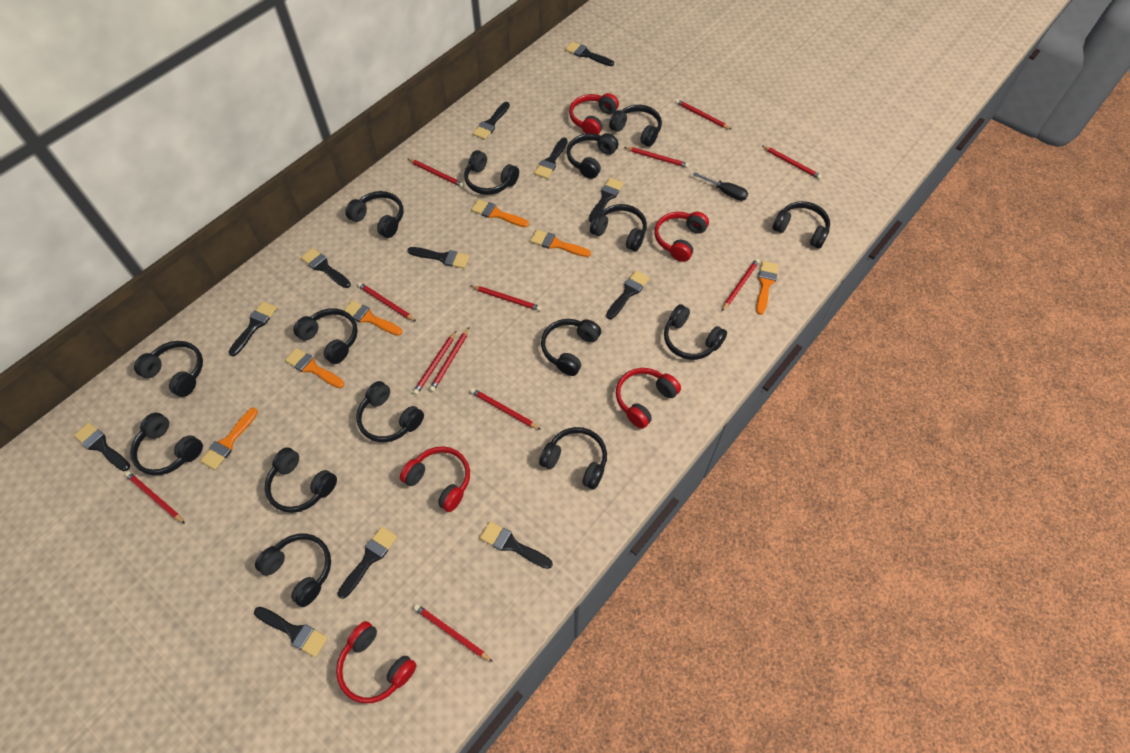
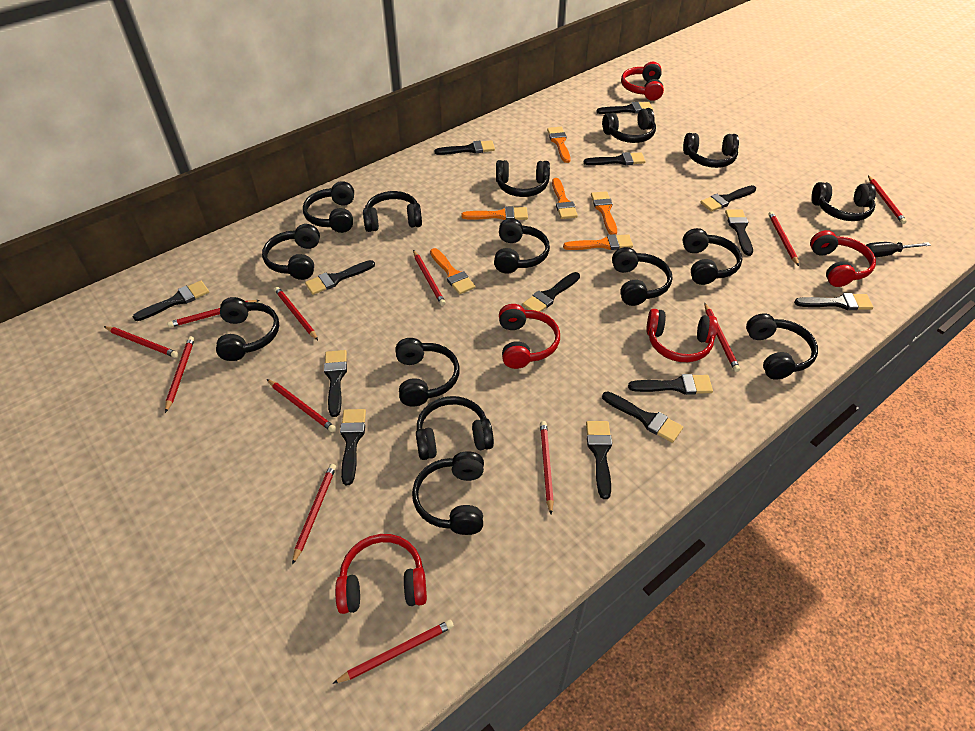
black brush: [74,423,130,471] [229,301,277,357] [254,607,328,657] [301,248,351,288] [338,527,397,599] [408,247,470,269] [473,102,510,140] [480,522,553,569] [534,137,568,179] [565,42,614,66] [589,178,624,222] [606,270,650,319] = 12 -> [133,281,209,321] [305,260,375,295] [324,350,347,417] [340,409,366,485] [435,140,495,155] [522,272,580,312] [584,152,646,165] [586,421,612,499] [597,102,653,114] [602,391,683,443] [628,374,713,395] [700,185,756,212] [725,209,753,256] [794,293,873,310] = 14

